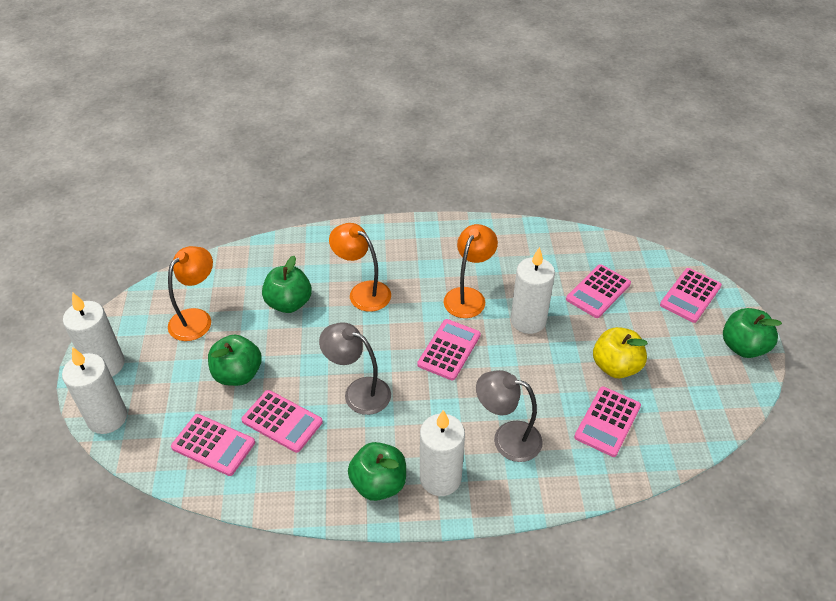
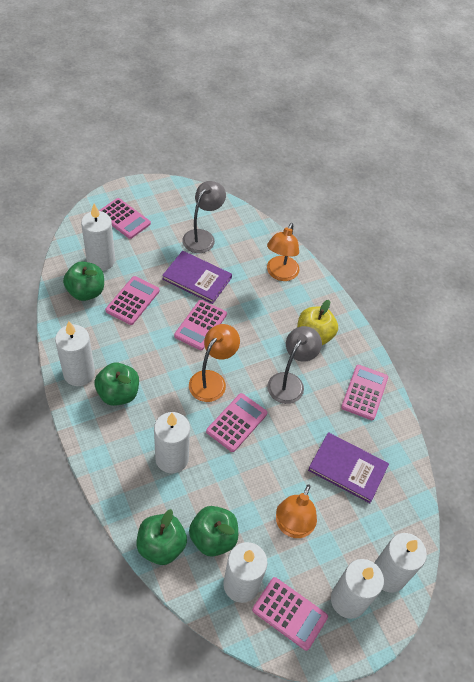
purple book: none = 0 -> [162,251,232,304] [308,432,389,503] = 2
white candle: [62,347,127,434] [63,292,125,377] [420,410,465,496] [510,247,555,334] = 4 -> [55,321,95,386] [81,204,115,271] [154,412,190,473] [223,542,267,603] [331,559,384,619] [374,533,427,592] = 6

